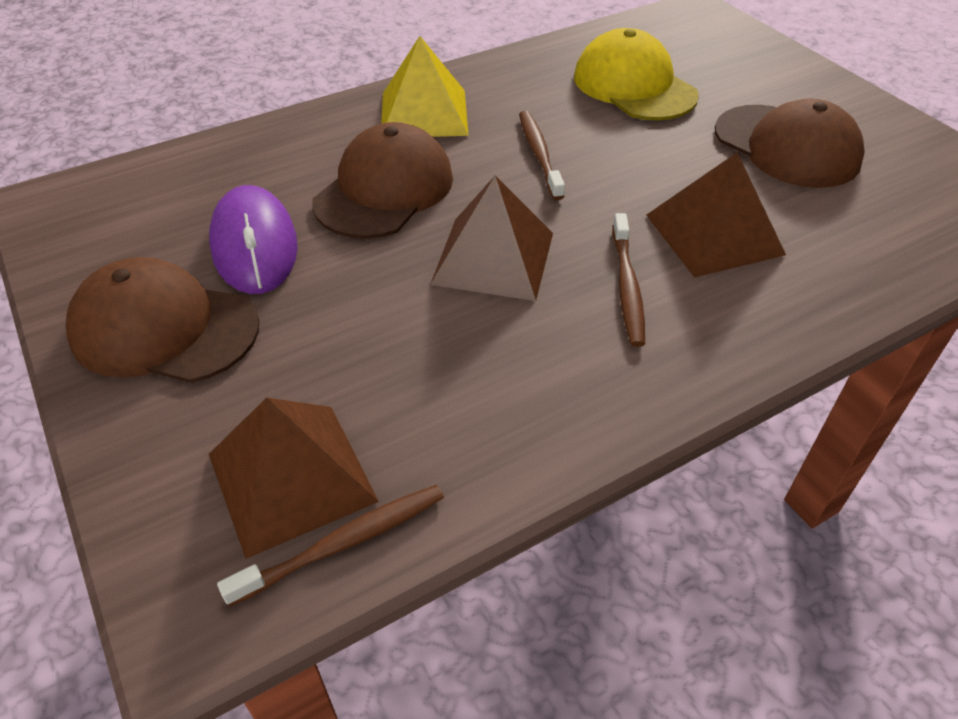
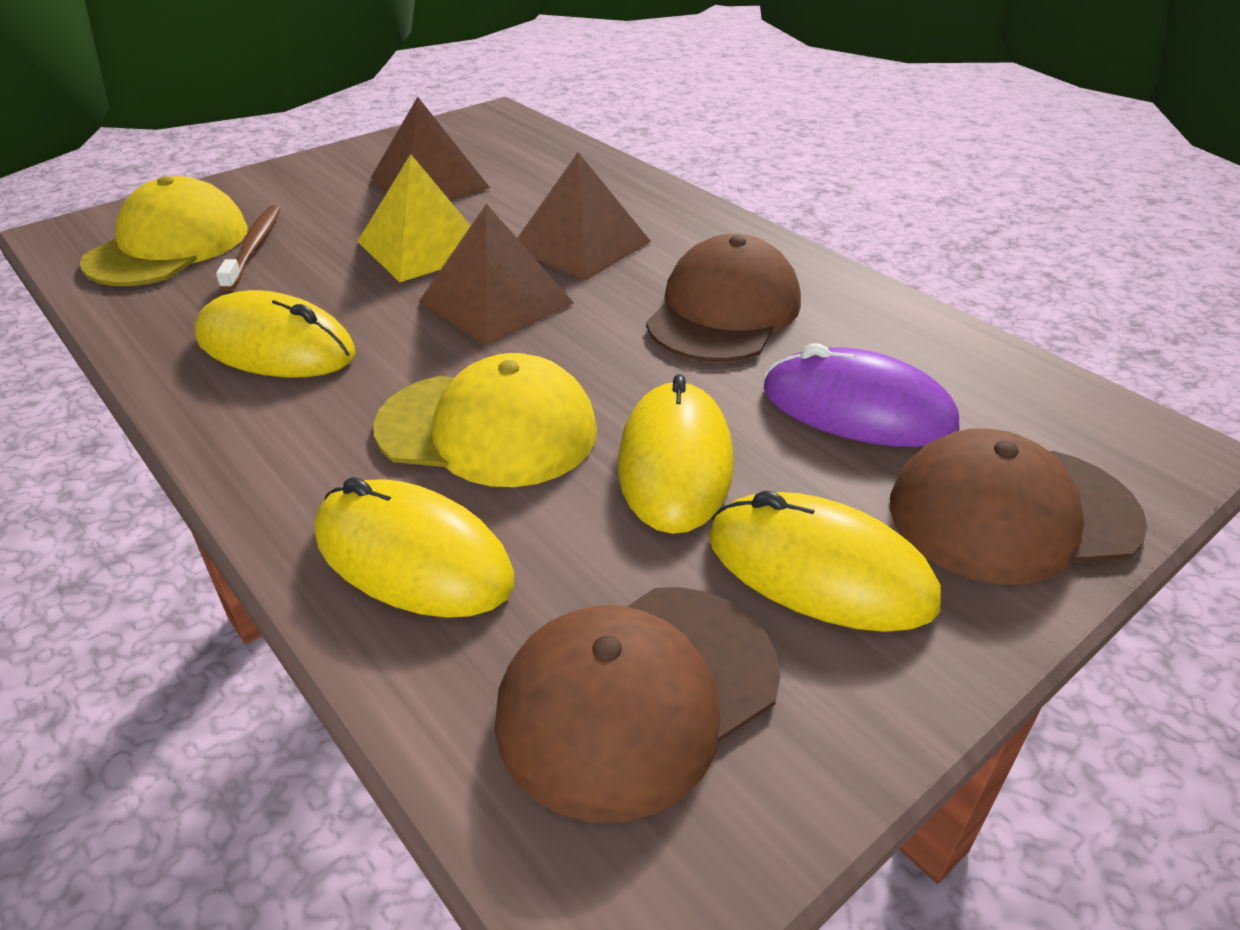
brown toothbrush: [217,485,444,607] [519,111,565,200] [613,213,645,347] = 3 -> [216,206,280,291] = 1
yellow cap: [574,28,699,120] = 1 -> [80,176,248,286] [373,353,597,487] = 2
yellow mouse: none = 0 -> [195,290,355,377] [315,477,514,618] [618,374,734,534] [709,491,941,632] = 4

